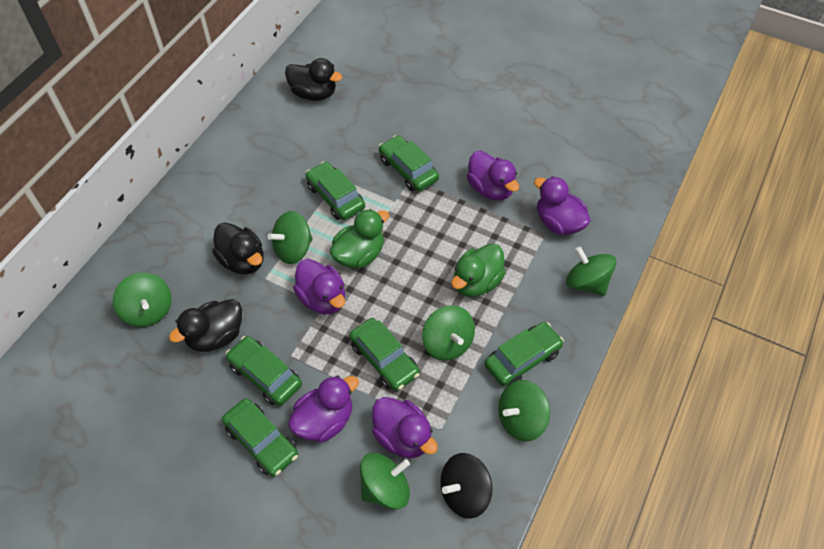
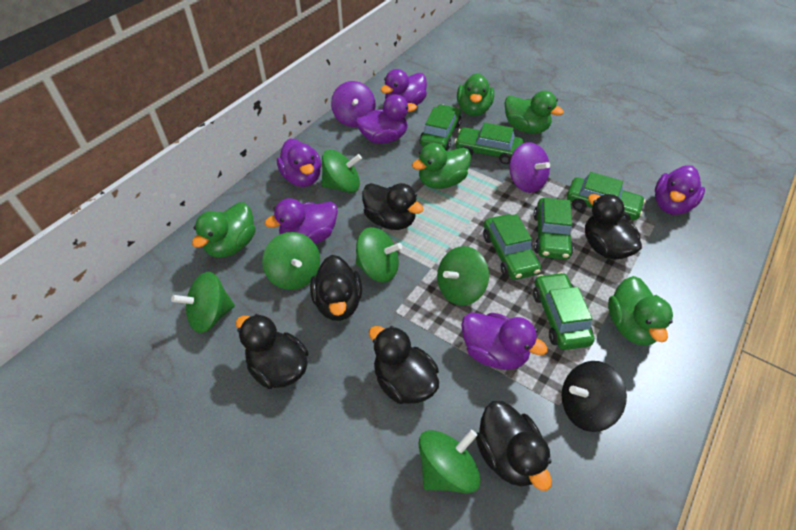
black duck: [169,299,242,352] [212,223,263,275] [285,58,342,101] = 3 -> [236,314,308,389] [310,255,362,321] [362,183,423,230] [369,326,439,404] [476,401,552,491] [585,194,642,260] = 6
green duck: [330,209,389,268] [451,243,506,297] = 2 -> [192,202,256,258] [412,143,471,189] [457,73,494,116] [504,91,564,134] [608,276,673,346] = 5
purple duck: [288,375,359,443] [293,259,345,314] [372,397,438,458] [467,151,519,200] [534,176,591,235] = 5 -> [265,198,338,244] [277,138,321,187] [356,95,417,144] [380,69,427,106] [461,313,548,370] [655,165,705,215] = 6
purple spinning top: none = 0 -> [331,81,376,127] [509,142,550,193] = 2

